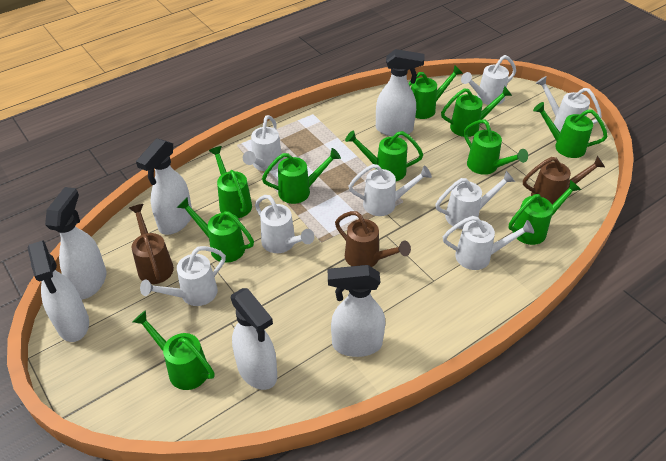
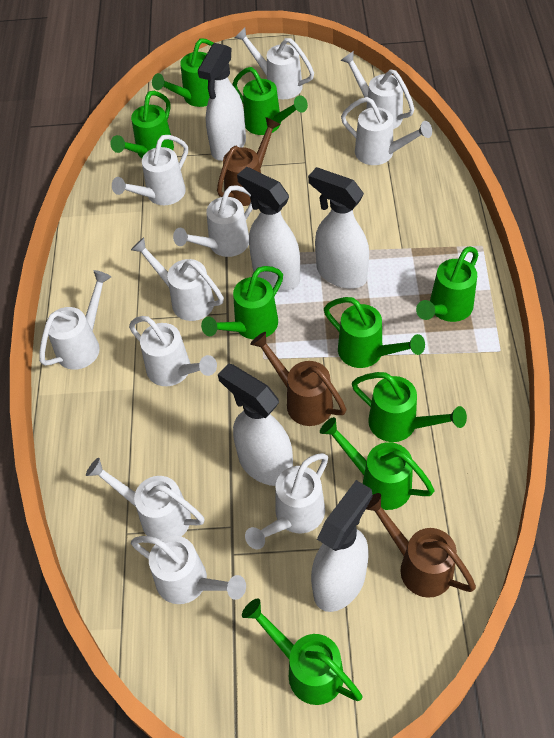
green watering can: [133,310,215,390] [177,198,254,263] [209,146,252,218] [262,148,341,204] [345,130,423,181] [408,65,463,119] [441,86,512,137] [464,120,528,175] [509,180,581,245] [533,102,607,158] = 10 -> [110,91,174,158] [152,38,214,107] [201,266,283,339] [232,67,308,135] [242,599,362,705] [320,417,434,510] [324,297,425,368] [352,372,467,442] [416,246,478,322] = 9
white spray bottle: [27,240,89,342] [45,187,106,299] [136,138,192,235] [231,288,277,390] [328,265,385,357] [376,49,425,137] = 6 -> [198,43,246,161] [218,364,293,486] [237,167,300,290] [308,167,369,289] [311,480,373,612] = 5
white watering can: [140,246,226,306] [243,115,283,171] [255,195,314,253] [348,164,432,216] [435,171,515,229] [443,216,534,270] [461,55,516,105] [536,76,602,132] = 8 -> [39,270,111,370] [86,458,205,540] [112,135,188,205] [129,316,217,386] [131,237,224,321] [131,536,246,604] [173,185,253,257] [235,27,314,99] [245,453,328,549] [341,51,414,129] [341,97,432,165] = 11

